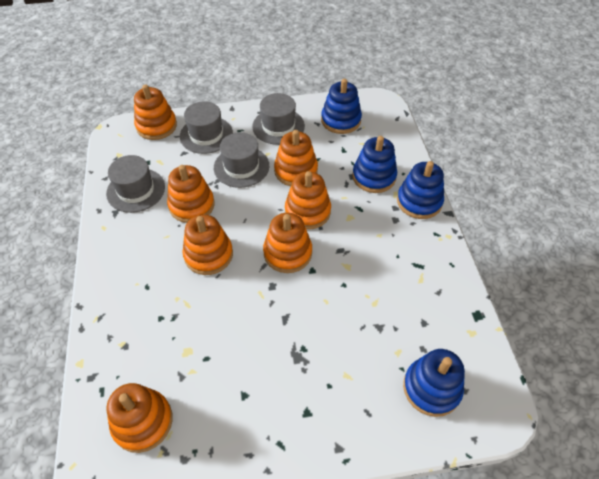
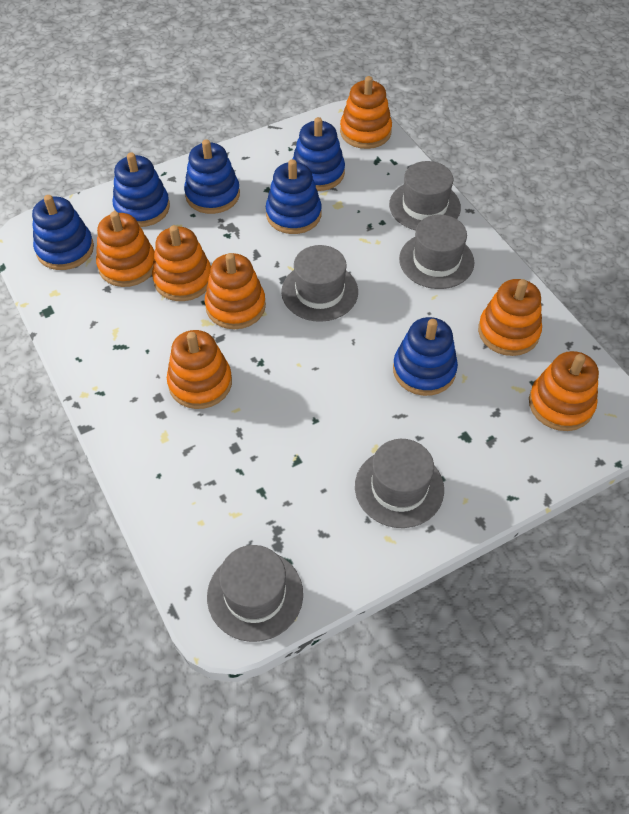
blue stacking toy: [321,79,362,134] [352,136,397,193] [397,161,444,219] [403,349,465,417] = 4 -> [32,195,94,270] [112,153,170,227] [184,139,240,214] [266,159,322,234] [292,117,345,191] [393,317,458,396] = 6
grey hat: [106,155,165,213] [180,101,233,154] [214,132,269,188] [252,93,305,145] = 4 -> [207,545,303,642] [281,245,358,322] [355,439,444,528] [389,161,461,230] [399,215,474,289] = 5

